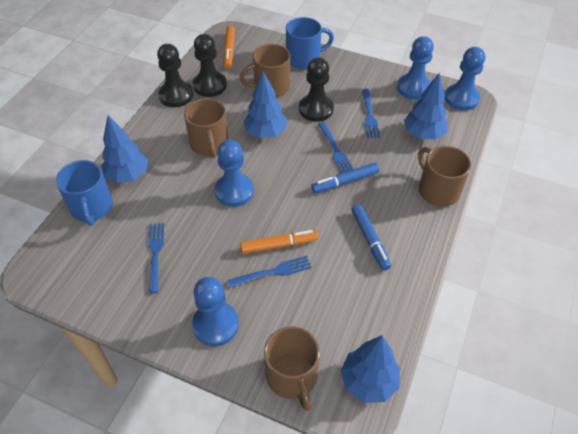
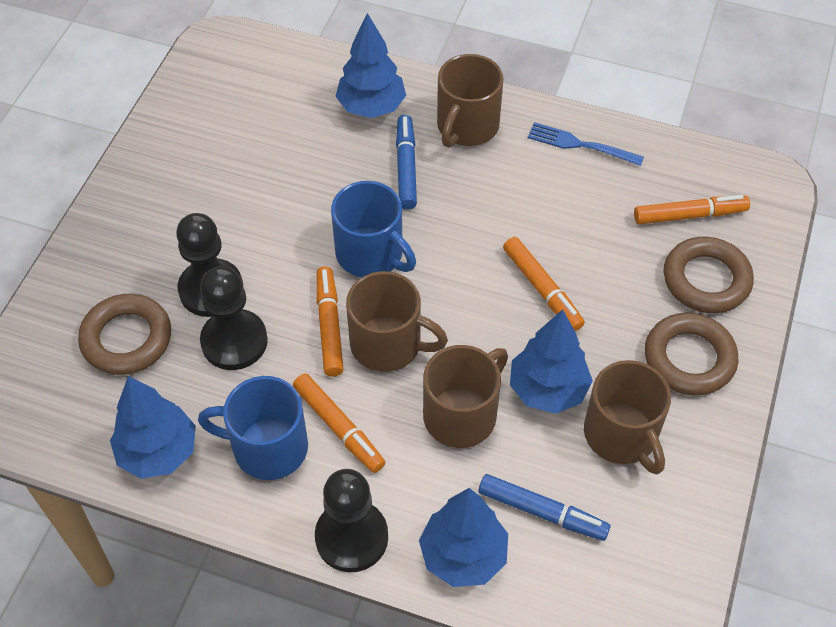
blue fork: [148,223,164,293] [227,255,312,288] [318,122,353,173] [362,89,380,138] = 4 -> [528,122,644,166] = 1
blue pawn: [192,277,239,346] [215,140,254,207] [397,36,434,100] [445,47,485,111] = 4 -> none = 0
brown ring: none = 0 -> [78,294,171,375] [645,313,738,396] [664,237,754,313] = 3
orange marker: [223,26,235,69] [240,230,318,254] = 2 -> [293,373,385,473] [317,266,344,376] [503,237,585,331] [634,195,750,224] = 4

